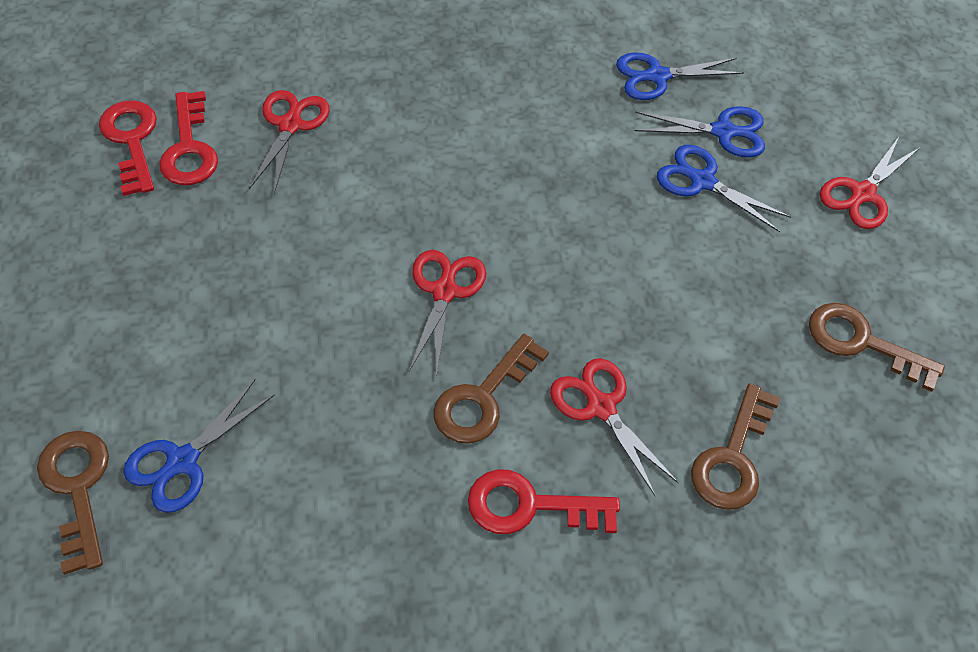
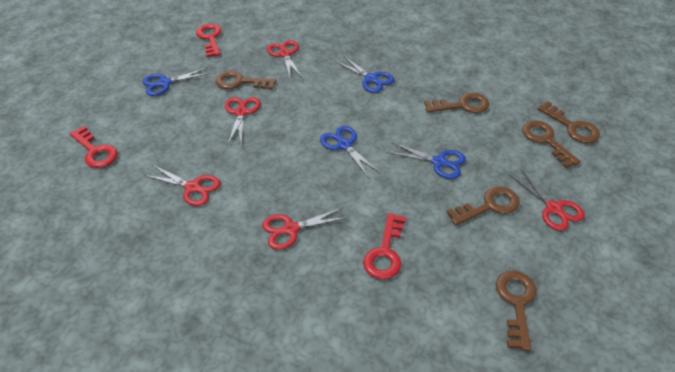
brown key: [37,431,109,575] [433,334,549,444] [691,383,780,510] [809,303,945,392] = 4 -> [215,71,276,90] [424,93,489,113] [446,186,520,225] [496,271,537,351] [522,121,581,168] [537,101,600,143] = 6
red scissors: [249,90,330,194] [409,250,486,377] [550,358,679,497] [820,137,921,229] = 4 -> [144,165,221,206] [225,97,260,145] [262,207,349,250] [267,40,301,77] [509,169,585,231] = 5

